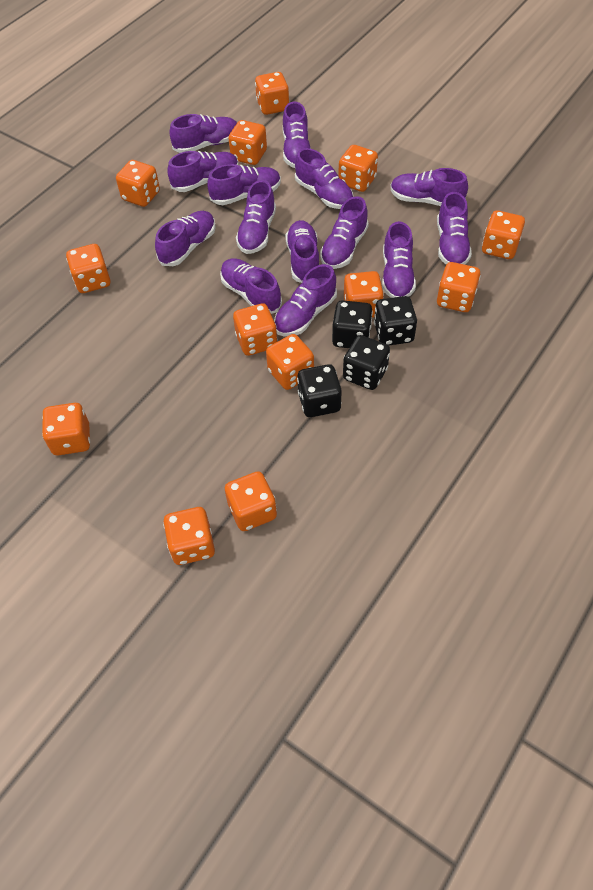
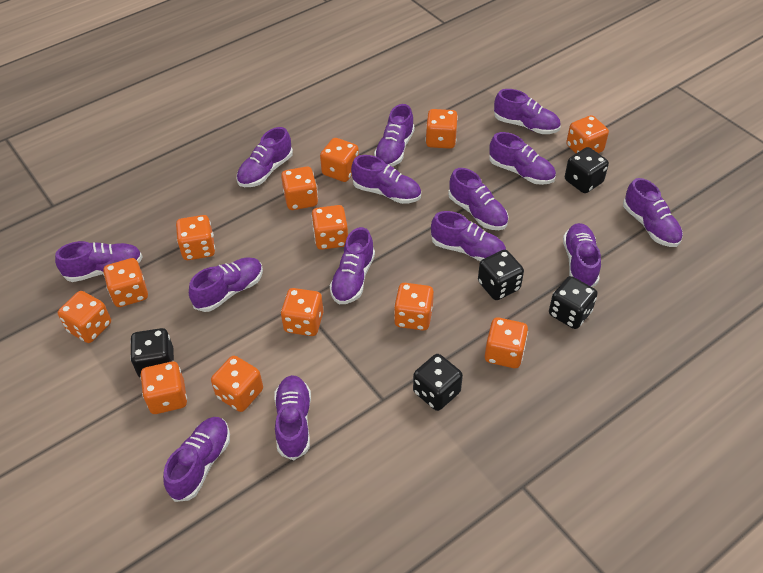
black dice: [297,364,342,417] [332,300,373,348] [343,335,390,390] [374,296,417,346] = 4 -> [130,328,174,377] [413,354,463,411] [478,250,524,300] [549,276,598,329] [565,147,609,193] = 5

